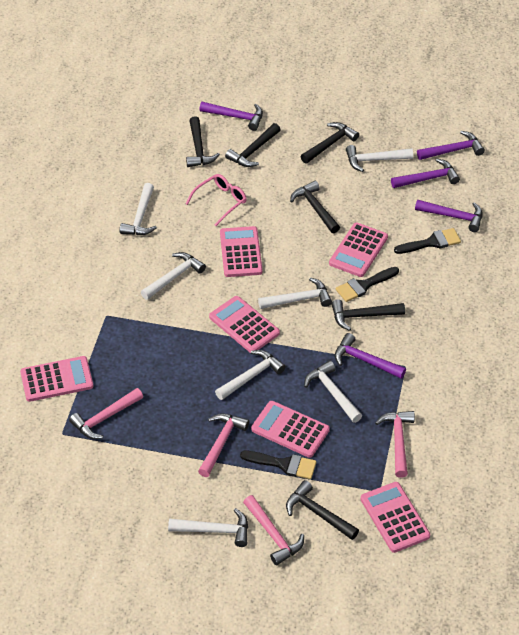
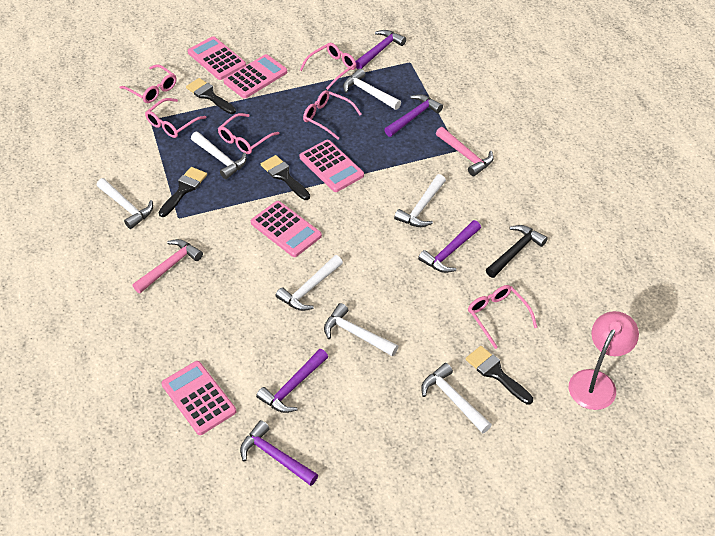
black brush: [240,451,316,479] [336,267,399,302] [394,228,461,254] = 3 -> [158,167,207,217] [186,78,236,114] [261,155,310,200] [465,346,533,405] = 4
black hammer: [186,116,220,167] [225,123,281,167] [286,480,359,540] [290,181,340,233] [300,122,359,164] [331,299,405,331] = 6 -> [486,225,548,278] = 1
pink calculator: [20,356,93,402] [209,296,280,353] [220,226,262,277] [251,401,330,458] [329,223,388,277] [361,482,430,553] = 6 -> [161,361,236,435] [188,36,246,80] [223,54,287,98] [251,201,322,257] [300,140,364,192] = 5
pink glasses: [186,174,247,226] = 1 -> [120,64,176,103] [145,98,206,138] [218,113,280,154] [300,43,356,90] [303,90,362,140] [468,285,537,349] = 6
pink hammer: [69,388,143,439] [198,413,249,477] [243,495,304,565] [375,411,415,478] = 4 -> [132,239,203,293] [436,127,494,176] = 2
pink lamp: none = 0 -> [569,311,639,410] = 1

